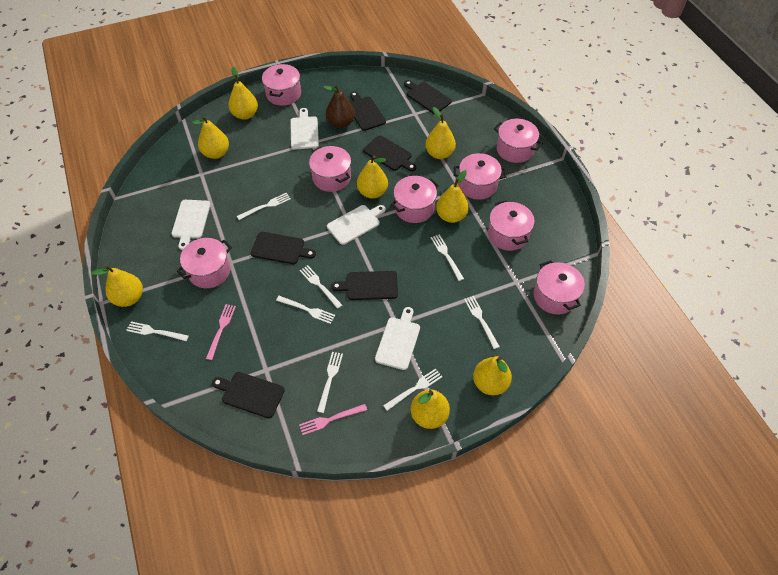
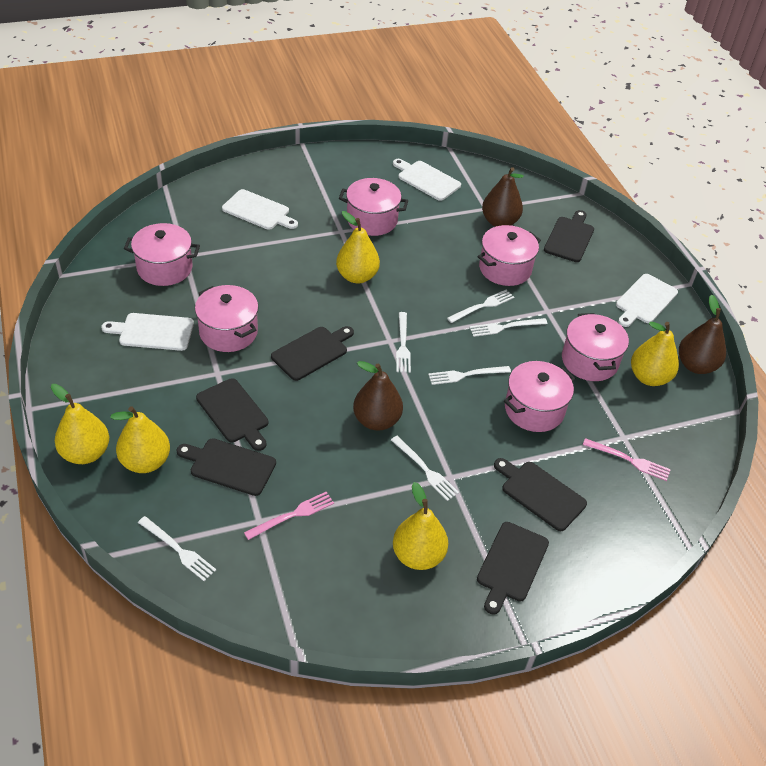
brown pear: [323,85,355,128] = 1 -> [353,361,403,431] [482,167,524,227] [679,295,726,374] = 3
pink pot: [177,238,232,288] [262,64,301,106] [309,146,351,192] [391,176,439,223] [454,153,506,200] [488,200,535,251] [494,119,543,163] [533,260,585,315] = 8 -> [124,223,200,286] [195,285,259,352] [339,178,408,236] [478,225,541,286] [504,361,575,432] [562,313,629,381] = 6
white fork: [126,321,189,341] [237,193,291,220] [276,296,335,324] [300,265,342,309] [317,352,343,413] [383,368,442,411] [431,234,464,281] [464,296,500,349] = 8 -> [138,516,216,581] [391,436,459,501] [396,312,411,373] [428,366,511,385] [447,289,514,323] [469,318,548,337] = 6
yellow pear: [91,265,143,307] [192,116,229,159] [228,67,258,120] [357,155,388,199] [410,390,450,429] [425,107,456,159] [436,170,469,223] [473,356,512,395] = 8 -> [51,384,109,464] [110,406,170,473] [336,211,380,283] [393,482,448,570] [631,322,679,386] = 5

